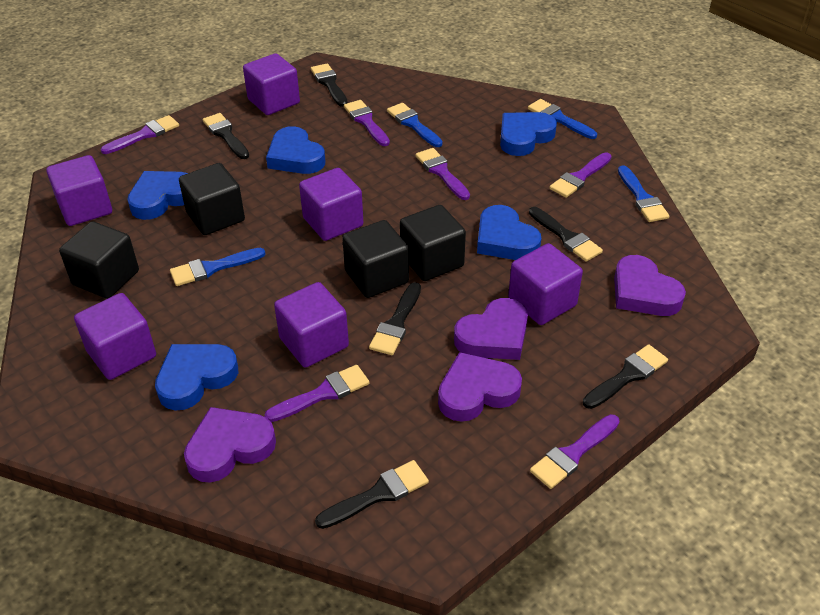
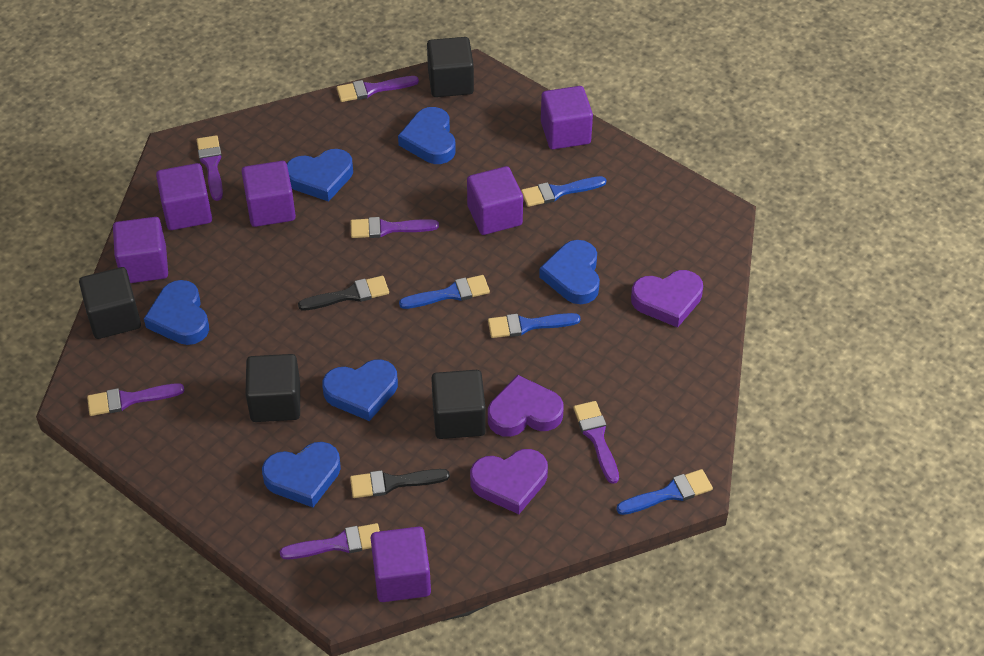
black brush: [203,113,249,159] [311,63,348,107] [315,460,429,529] [369,282,421,355] [529,207,603,262] [583,344,668,409] = 6 -> [298,276,389,311] [350,469,450,498] = 2
blue heart: [127,171,188,220] [155,344,238,411] [266,126,325,174] [477,205,541,260] [500,112,557,156] = 5 -> [144,280,209,345] [262,442,341,507] [287,149,353,202] [322,359,398,421] [398,107,456,164] [539,240,600,304] = 6
purple heart: [184,407,276,482] [438,352,522,422] [454,298,528,360] [614,255,686,316] = 4 -> [470,449,548,514] [488,375,563,437] [631,270,703,328] = 3

